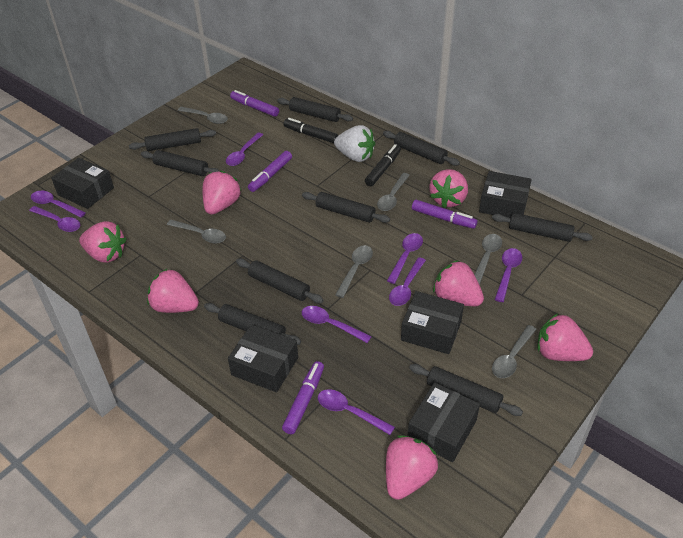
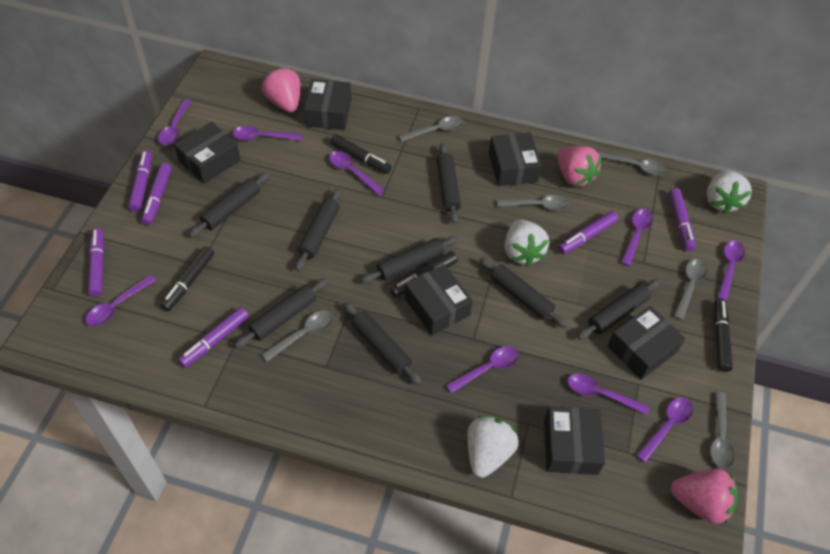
black box: [51,158,114,209] [228,324,298,392] [401,291,464,354] [408,382,480,462] [479,171,532,218] = 5 -> [174,122,241,184] [304,79,351,130] [405,264,473,335] [489,132,542,186] [544,406,605,475] [607,306,685,380] = 6
black marker: [283,118,338,143] [365,144,401,186] = 2 -> [160,246,214,311] [330,134,392,174] [390,251,458,297] [714,299,733,372] = 4
black rolling pin: [129,128,216,151] [141,150,220,176] [204,303,301,345] [236,259,324,303] [277,97,353,122] [302,192,390,223] [383,131,460,166] [409,364,523,416] [492,213,593,242] = 9 -> [189,172,270,238] [234,278,329,349] [295,188,341,271] [344,302,421,385] [361,236,459,283] [437,143,461,224] [479,257,568,328] [577,279,660,340] = 8
pink strawberry: [79,221,126,263] [147,268,199,313] [203,171,241,215] [386,435,438,500] [430,169,468,208] [433,260,484,306] [537,313,593,361] = 7 -> [262,67,301,113] [557,146,602,187] [671,469,738,524] = 3
purple marker: [230,90,279,117] [248,151,292,192] [282,361,324,434] [412,200,478,229] = 4 -> [88,228,104,297] [128,150,152,212] [141,163,172,225] [178,307,249,367] [558,211,618,254] [669,188,696,251] = 6
purple spoon: [29,206,80,232] [31,190,86,218] [226,133,263,166] [302,306,372,343] [318,389,395,435] [387,233,423,284] [389,257,426,306] [495,248,522,302] = 8 -> [85,275,156,327] [158,99,192,145] [233,126,302,141] [329,151,385,195] [446,346,519,393] [567,374,649,415] [621,209,653,266] [636,397,693,463] [717,240,745,301] = 9
white strawberry: [334,125,375,162] = 1 -> [467,415,519,478] [505,219,549,267] [707,170,752,214] = 3

